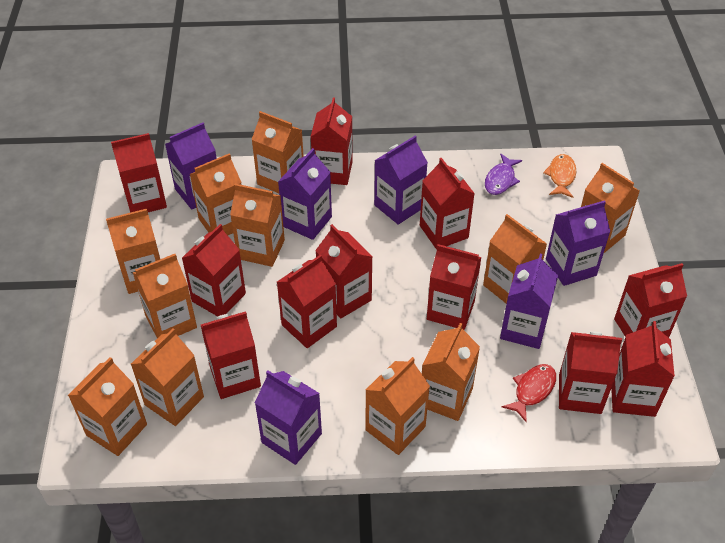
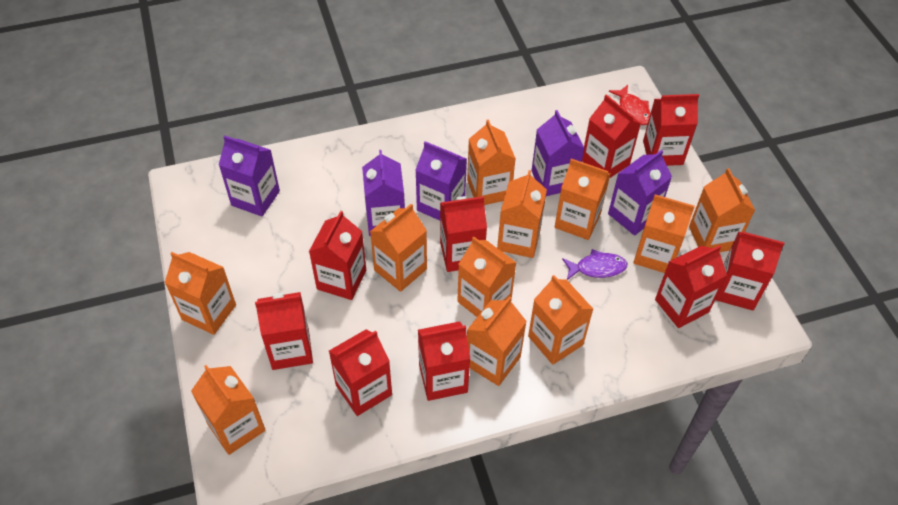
orange fish: [543,154,576,198] = 1 -> none = 0
purple carton: [165,123,217,210] [255,370,322,465] [278,148,332,240] [374,136,428,225] [500,254,558,349] [546,200,610,286] = 6 -> [219,135,280,217] [362,150,405,236] [416,141,467,220] [531,110,585,196] [608,150,672,236] = 5
red carton: [111,133,167,213] [182,224,246,316] [201,311,261,399] [277,255,337,348] [311,97,353,185] [315,224,372,318] [420,158,475,250] [427,244,482,330] [559,331,622,414] [611,321,675,417] [614,263,687,338] = 11 -> [255,292,313,370] [309,211,366,300] [329,329,392,416] [418,322,470,401] [440,196,487,272] [582,94,641,178] [643,94,699,166] [655,245,727,328] [715,231,785,311] = 9

